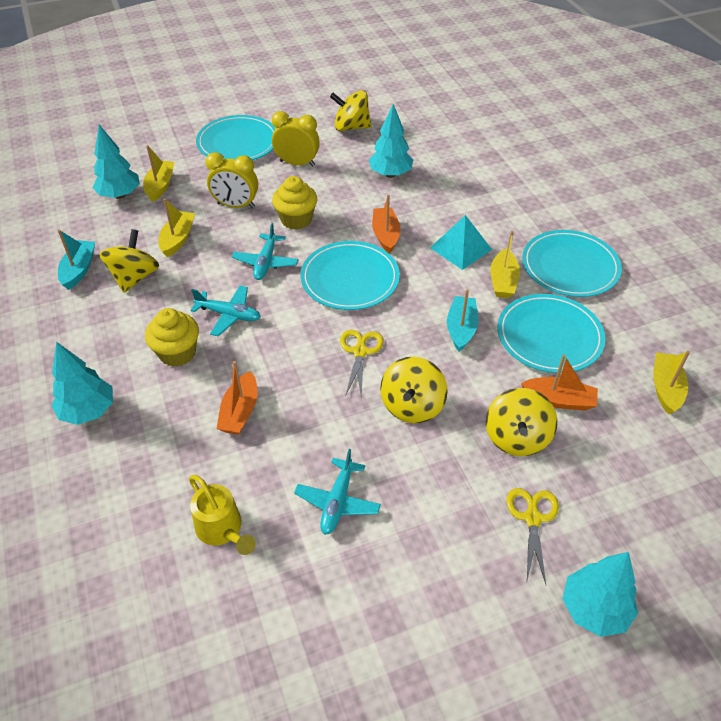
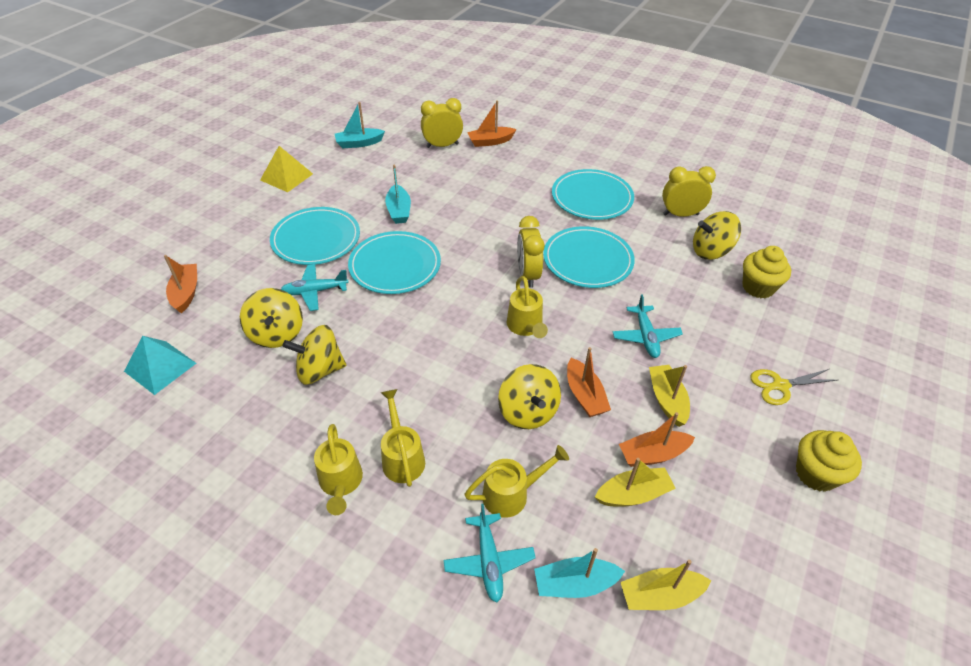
orange boat: [217,361,257,435] [372,195,401,254] [521,354,598,411] = 3 -> [164,255,197,313] [467,100,516,147] [567,347,611,417] [619,412,695,467] = 4
turquoise boat: [58,230,95,290] [447,290,478,352] = 2 -> [335,102,385,148] [385,165,411,224] [534,548,625,598] = 3
turquoise tree: [51,342,113,425] [92,125,140,199] [369,104,413,178] [563,552,638,637] = 4 -> none = 0
yellow boat: [143,145,174,202] [159,198,195,257] [490,231,520,298] [653,351,690,415] = 4 -> [595,458,676,507] [620,560,711,610] [649,365,690,427] = 3
yellow clock: [205,152,258,208] [272,111,320,167] = 2 -> [421,98,463,148] [517,216,544,288] [662,166,716,217] = 3
yellow pyramid: none = 0 -> [260,146,313,192] = 1
yellow scissors: [340,329,384,399] [506,488,559,584] = 2 -> [750,369,838,405] = 1
yellow watering can: [189,475,256,555] = 1 -> [314,424,363,515] [381,389,425,487] [464,445,569,518] [507,276,548,338] = 4

